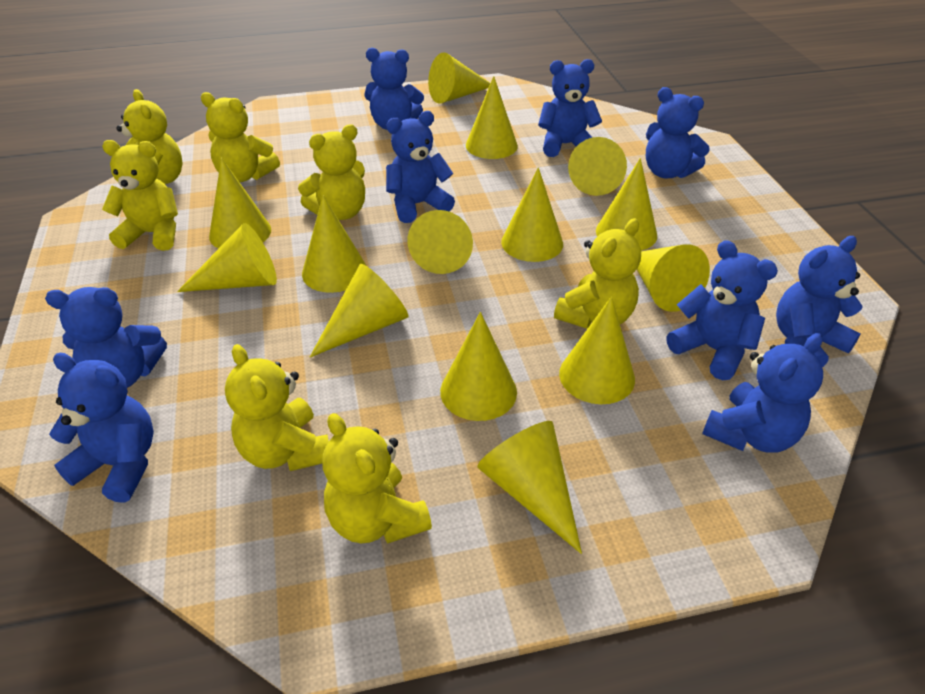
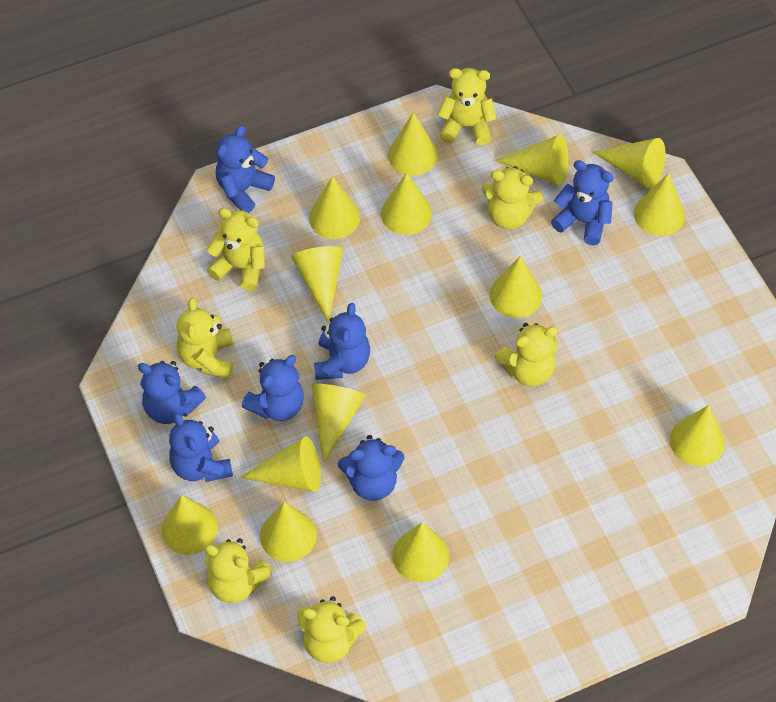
blue teddy bear: [45,287,167,388] [49,353,154,503] [364,48,424,130] [386,111,455,223] [538,59,602,157] [646,87,710,179] [667,240,778,380] [702,333,823,453] [776,236,863,367] = 9 -> [138,361,206,424] [169,412,233,482] [216,125,275,213] [242,355,304,421] [314,303,370,380] [338,435,405,501] [551,160,614,245] = 7

